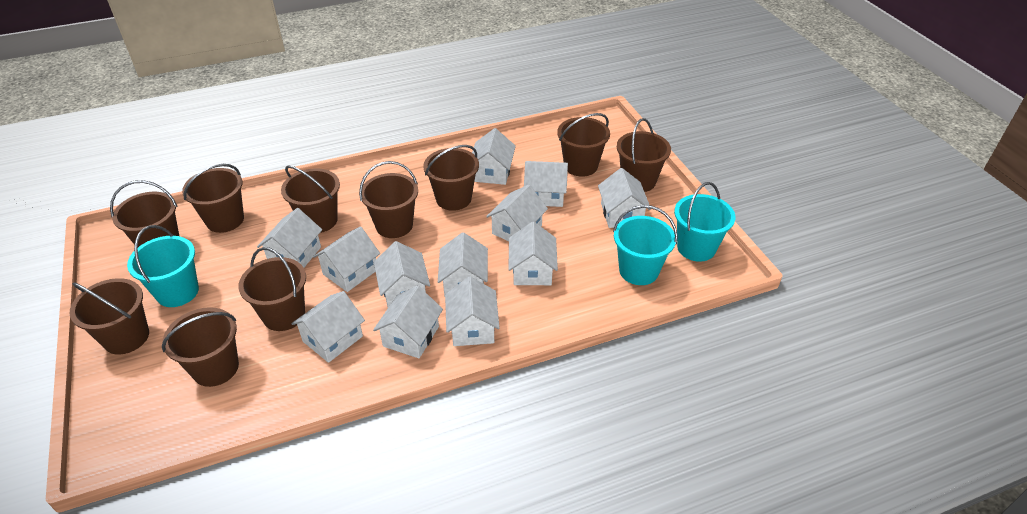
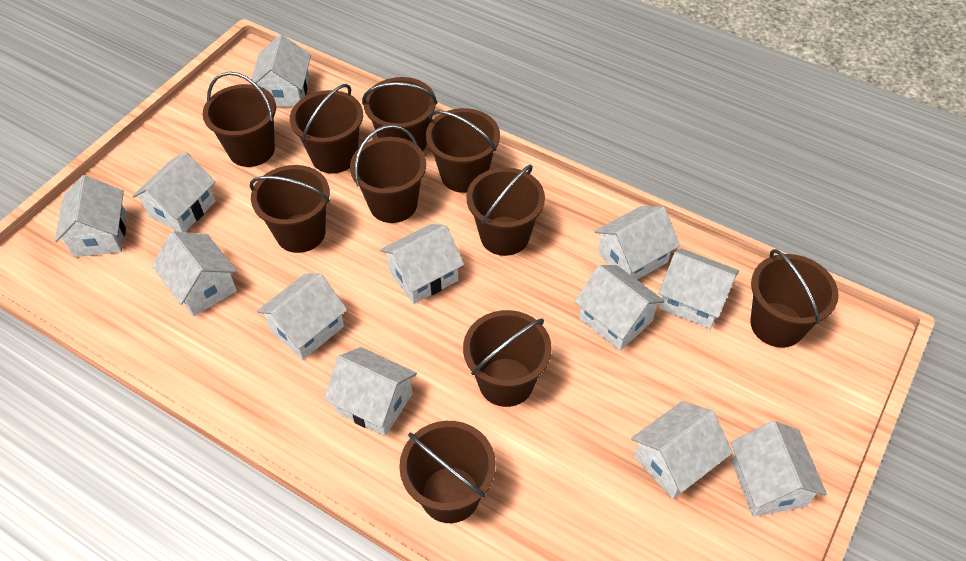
turquoise bucket: [127,225,199,307] [613,205,678,285] [674,182,735,262] = 3 -> none = 0

